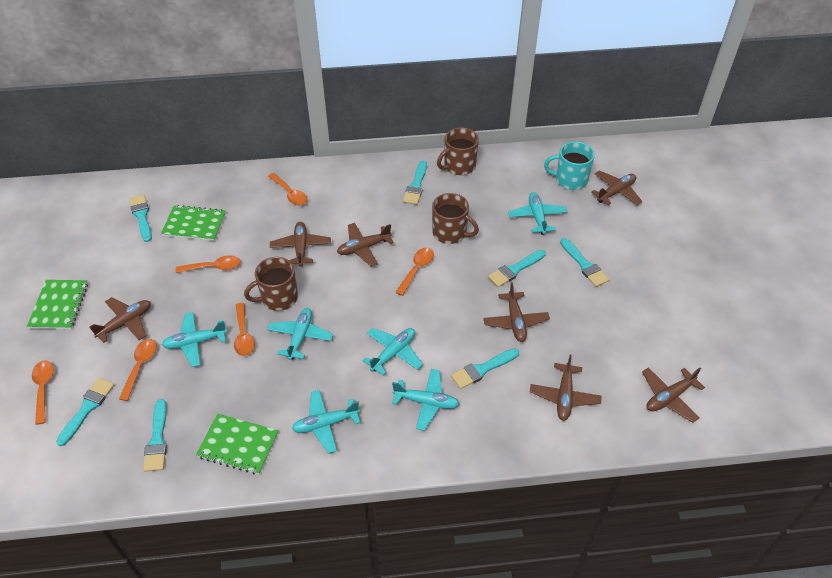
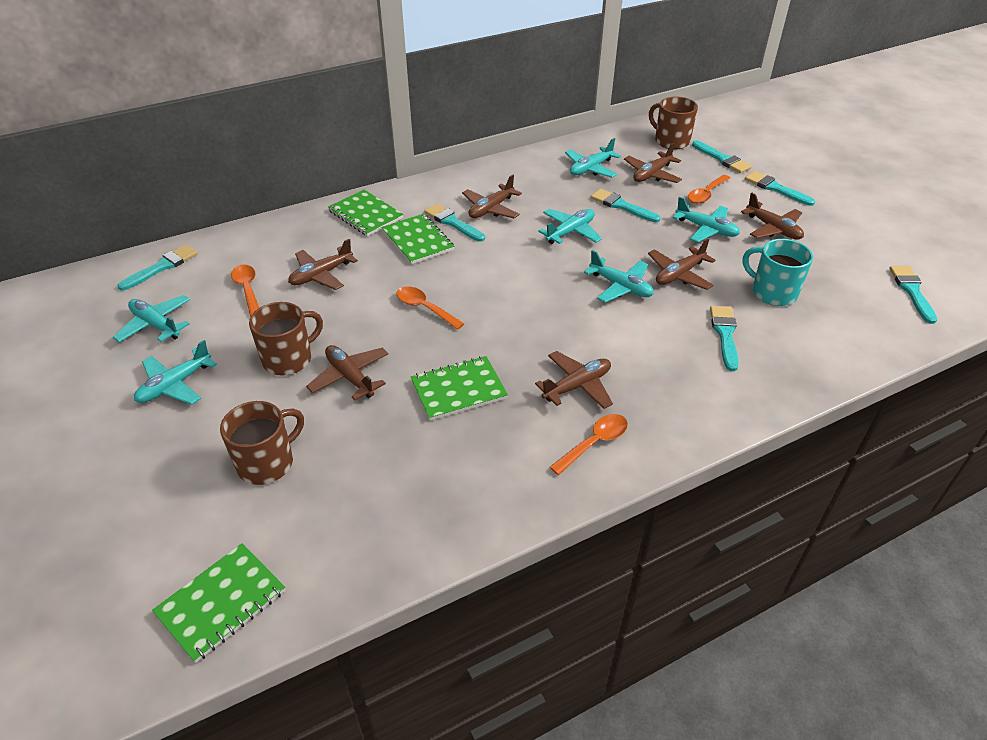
green notebook: [27,280,88,329] [161,205,226,241] [196,414,278,474] = 3 -> [152,543,285,663] [328,190,404,236] [381,214,454,265] [411,356,508,421] = 4
orange spoon: [32,360,54,425] [119,339,157,401] [176,255,241,273] [234,303,255,356] [268,173,307,205] [395,248,434,296] = 6 -> [231,265,259,317] [396,286,464,330] [550,414,628,475] [688,175,730,203] = 4

